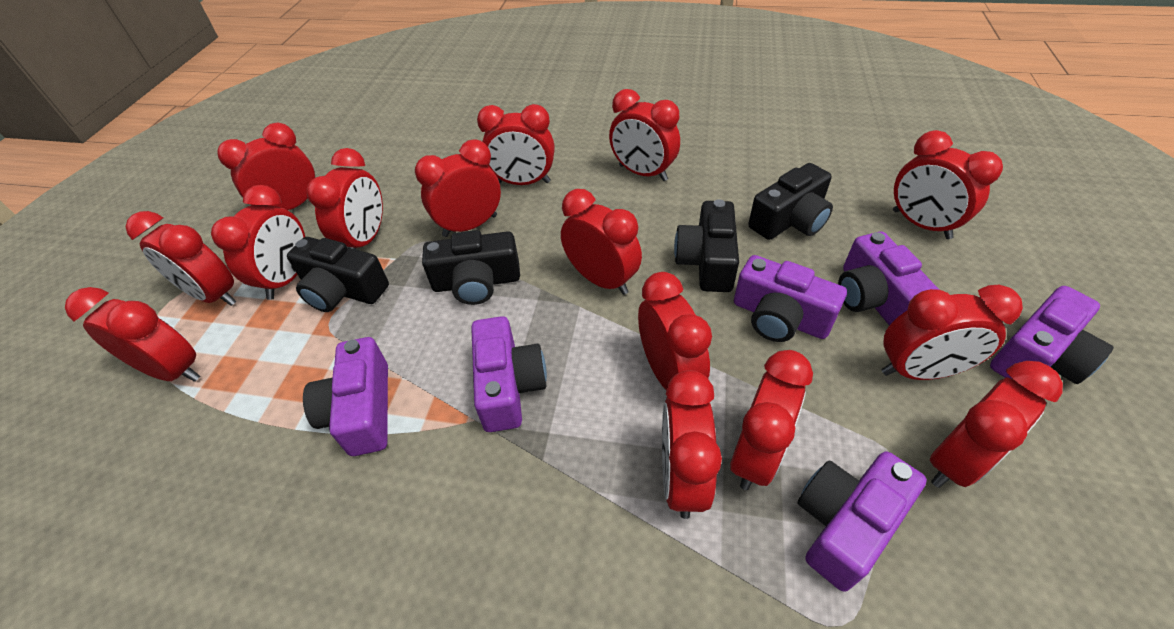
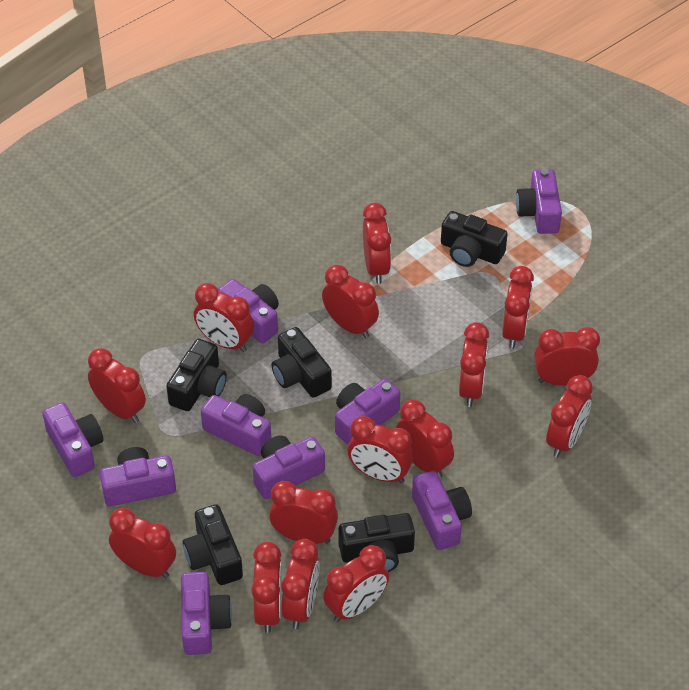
black camera: [287,237,389,312] [422,230,520,305] [674,199,739,292] [748,163,833,240] = 4 -> [166,339,227,411] [183,504,243,585] [271,327,332,398] [339,513,415,572] [441,211,508,267] = 5
purple camera: [303,337,388,456] [471,316,547,432] [734,255,847,342] [798,452,927,592] [838,231,939,326] [990,286,1114,384] = 6 -> [43,402,103,477] [100,447,176,506] [181,572,232,655] [201,394,271,456] [218,279,279,343] [253,435,325,499] [335,379,400,445] [412,471,472,550] [516,169,562,234] = 9

